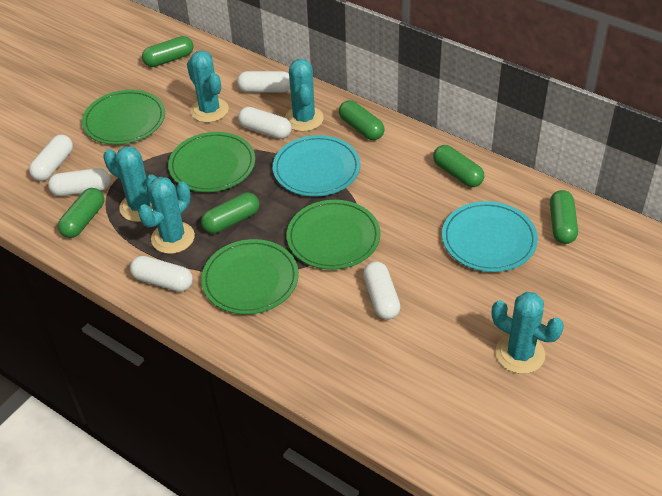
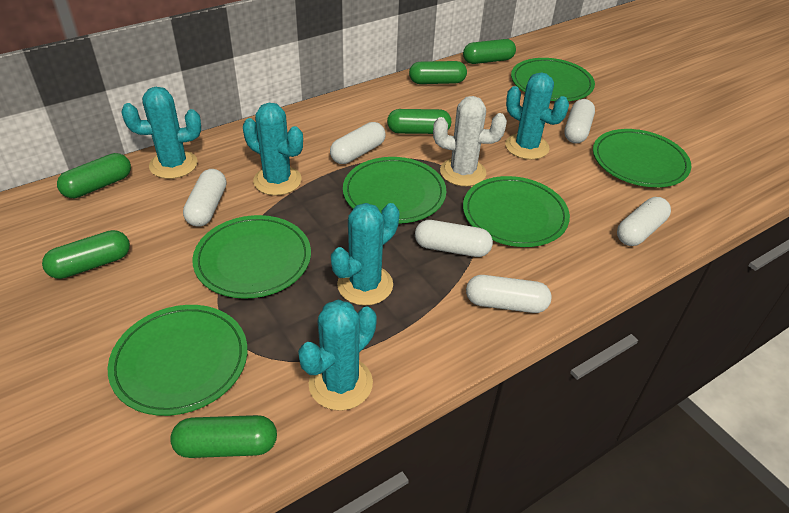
green plate: [82,90,165,145] [168,132,255,192] [201,239,299,314] [286,200,381,270] = 4 -> [108,305,248,416] [192,215,311,299] [343,157,446,224] [463,176,570,247] [511,58,595,101] [593,129,692,187] = 6
turquoise plate: [273,135,360,197] [442,201,538,272] = 2 -> none = 0
white cactus: none = 0 -> [433,96,507,186] = 1

